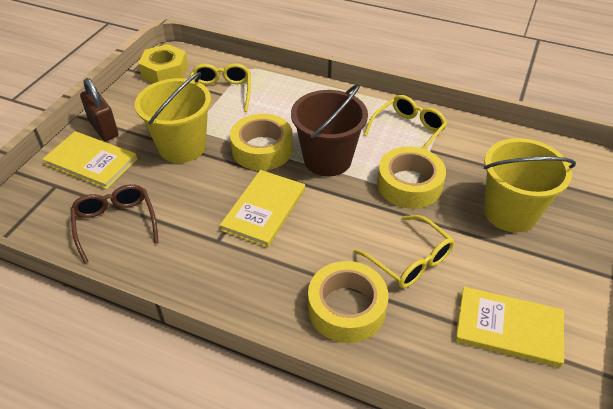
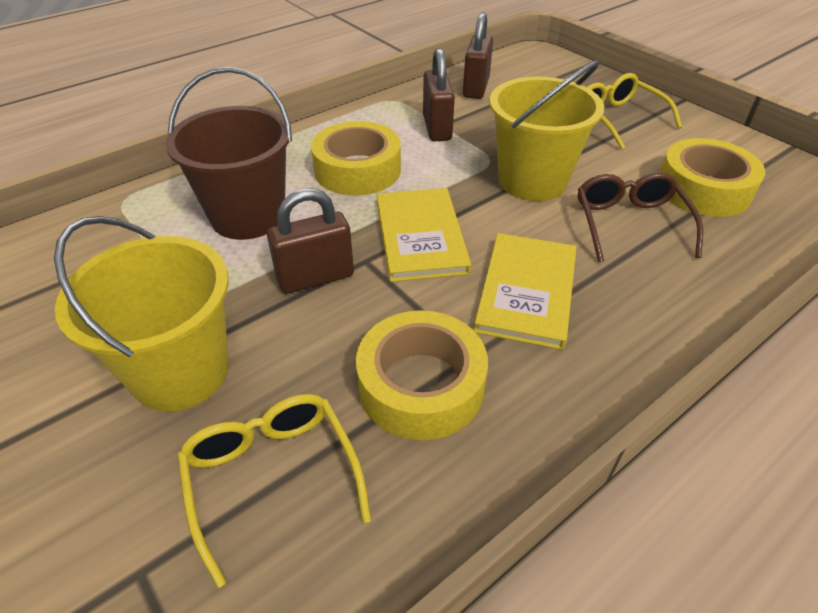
brown padlock: [80,78,119,141] = 1 -> [267,188,354,294] [423,48,455,141] [463,13,493,99] = 3
yellow book: [42,131,137,189] [220,170,305,248] [455,287,564,368] = 3 -> [377,188,471,282] [474,233,576,350] = 2
yellow glasses: [189,63,251,112] [354,215,454,288] [364,95,447,149] = 3 -> [177,394,371,588] [587,73,682,149] = 2
yellow nut: [138,44,188,83] = 1 -> none = 0

